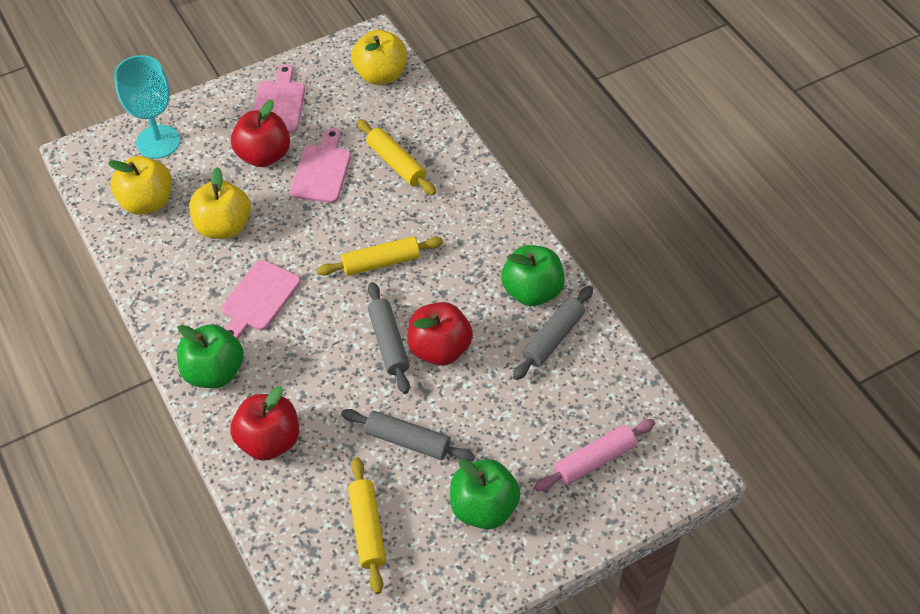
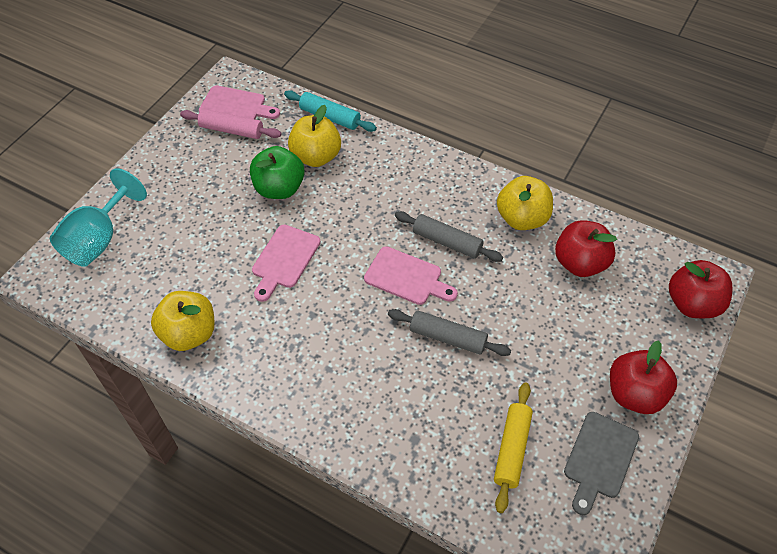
green apple: [177,324,244,388] [450,458,521,529] [501,245,565,306] = 3 -> [250,146,305,199] = 1
grey cutting board: none = 0 -> [564,412,639,515] = 1
grey rolling pin: [341,409,475,461] [368,282,410,394] [513,286,593,380] = 3 -> [388,309,511,356] [395,211,503,262] = 2
turquoise rolling pin: none = 0 -> [284,90,377,132] = 1
yellow rolling pin: [317,236,443,276] [348,457,386,594] [357,119,436,195] = 3 -> [494,383,533,513] = 1

